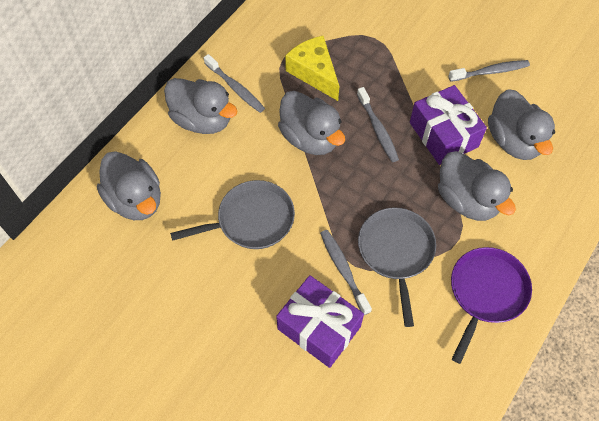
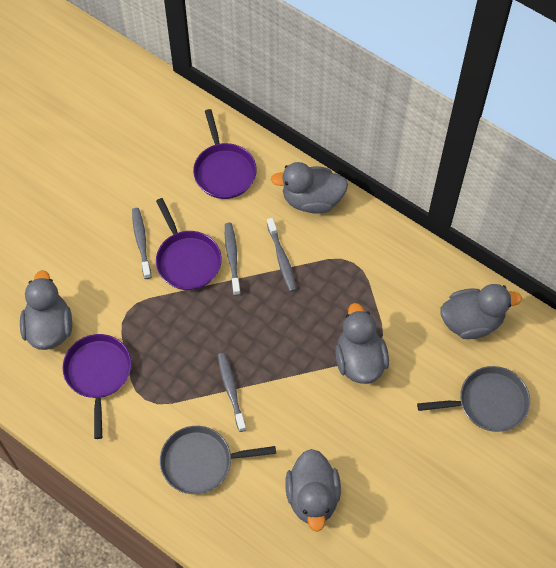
purple gift: [276,275,364,368] [410,85,487,165] = 2 -> none = 0
purple pan: [451,247,532,364] = 1 -> [62,334,132,439] [156,198,222,290] [193,109,257,199] = 3
yellow cheese: [285,36,339,101] = 1 -> none = 0

